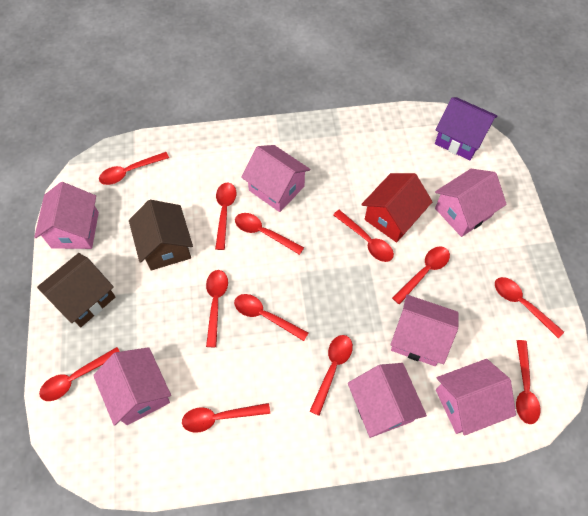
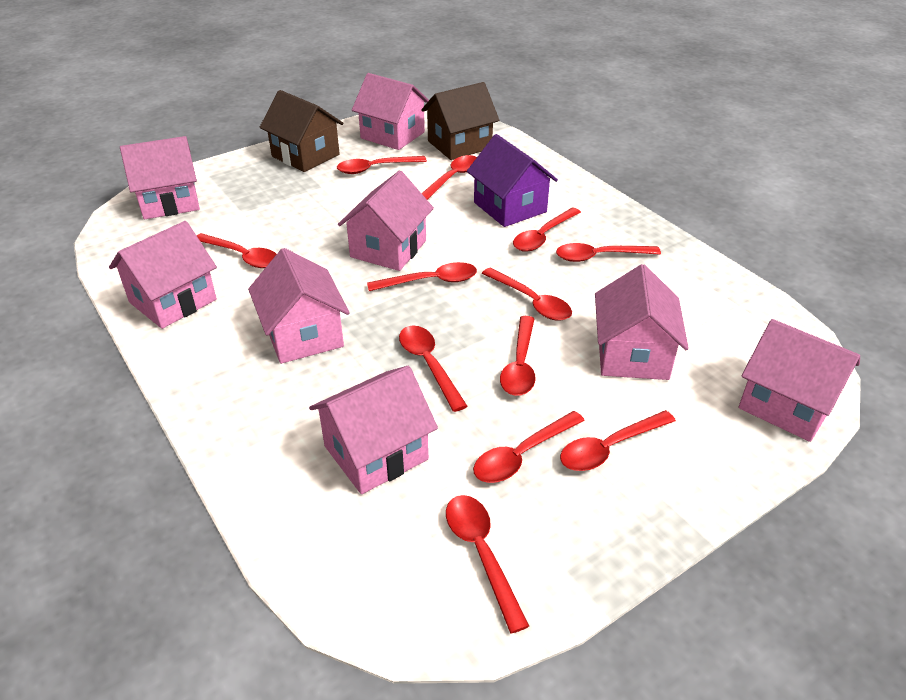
pink house: [34,182,99,249] [93,347,171,426] [241,145,310,212] [348,363,427,438] [390,295,458,366] [435,169,507,237] [436,359,516,436] = 7 -> [109,221,217,329] [120,136,200,220] [248,248,350,364] [309,366,438,494] [338,170,434,271] [352,73,429,150] [595,264,689,380] [739,319,860,442] = 8
red house: [361,173,433,242] = 1 -> none = 0

